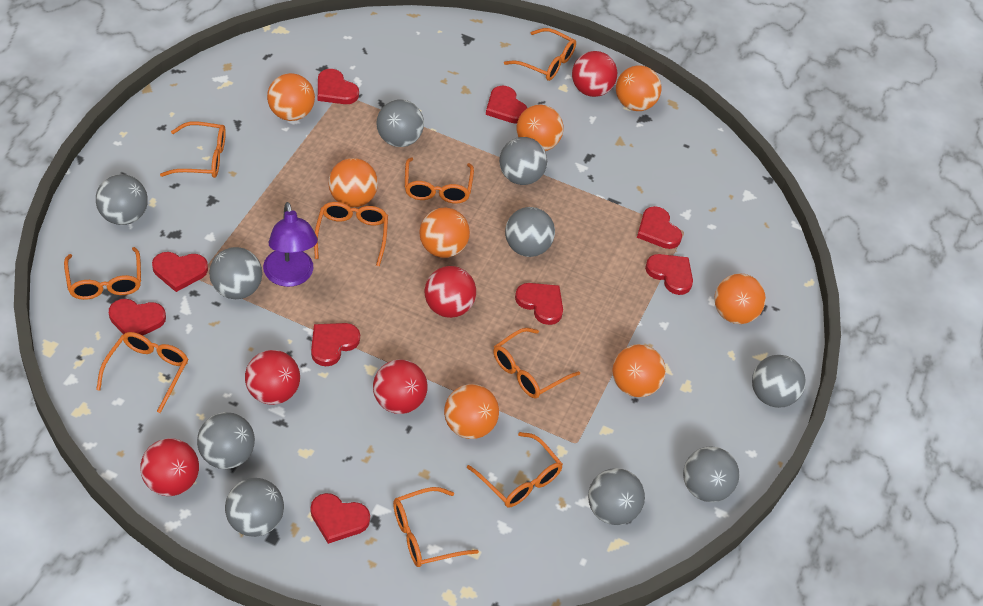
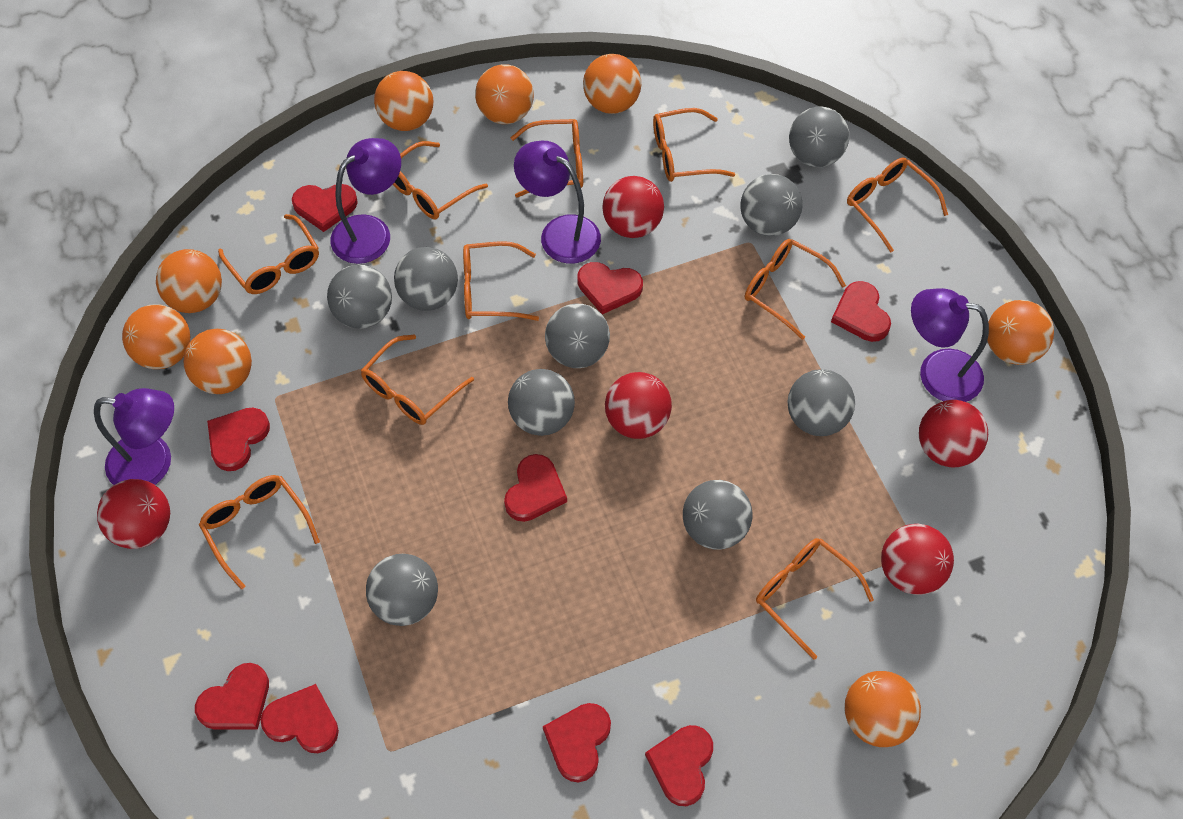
grey ball: [96,174,148,225] [197,412,255,469] [209,247,262,299] [225,478,284,537] [376,99,424,147] [499,137,547,185] [505,207,555,257] [588,468,645,525] [683,446,739,502] [752,355,806,408] = 10 -> [327,264,392,329] [366,554,438,626] [394,247,458,311] [508,369,575,436] [545,303,610,368] [683,480,752,550] [740,174,802,236] [787,369,855,436] [789,106,849,167] = 9
orange glasses: [64,247,141,300] [96,332,188,413] [160,122,226,178] [314,202,388,266] [393,487,479,567] [405,157,474,203] [467,432,563,507] [493,328,580,398] [504,28,576,81] = 9 -> [199,475,320,589] [218,214,319,294] [361,334,474,425] [393,141,488,220] [463,241,539,321] [510,119,583,198] [653,108,735,182] [745,239,846,340] [756,538,874,660] [847,158,948,252] = 10
purple lamp: [263,202,318,287] = 1 -> [94,388,174,485] [330,138,401,264] [514,141,601,264] [911,288,989,402] = 4

